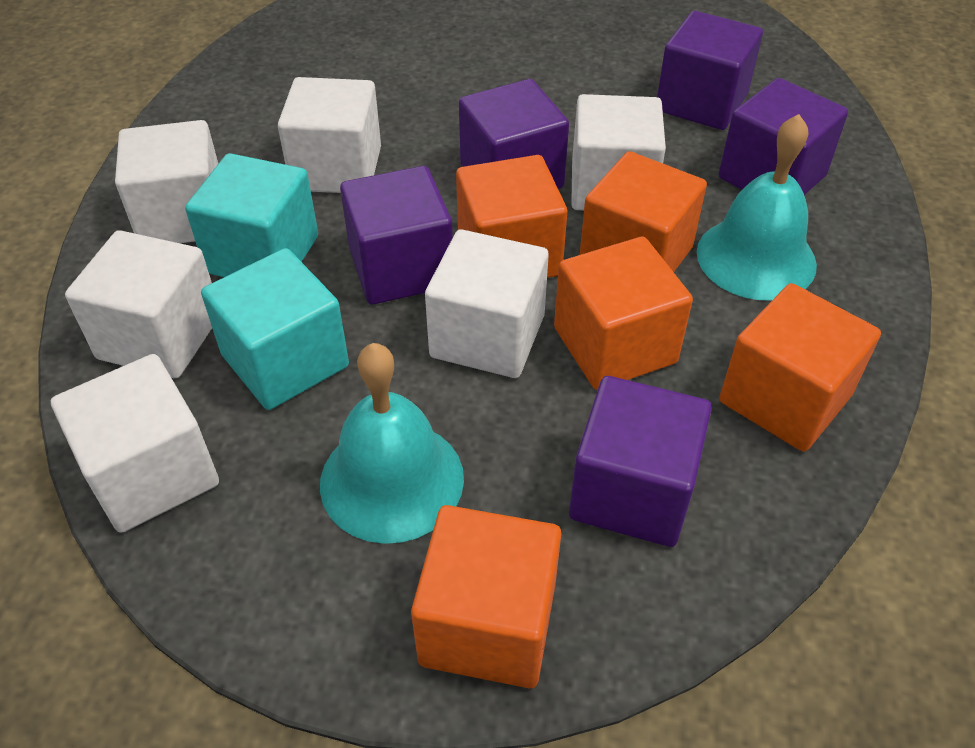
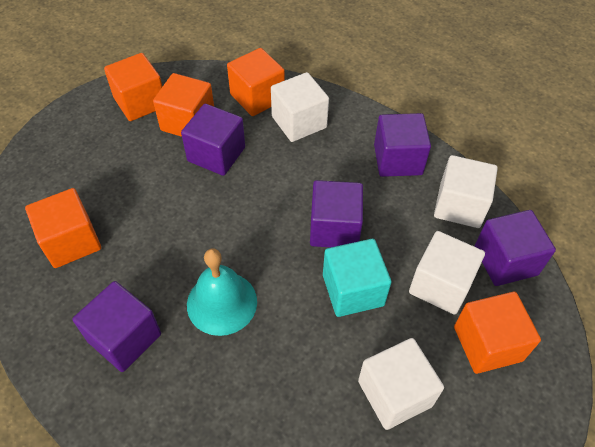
turquoise bell: [320,343,464,544] [697,114,817,301] = 2 -> [187,249,257,336] = 1
turquoise cube: [185,153,318,277] [201,248,349,410] = 2 -> [323,239,391,317] = 1
white cube: [51,354,219,533] [65,230,212,378] [115,120,218,243] [278,77,381,193] [425,229,549,378] [571,94,666,210] = 6 -> [271,72,329,142] [358,338,444,430] [409,231,485,315] [434,155,498,228] = 4

